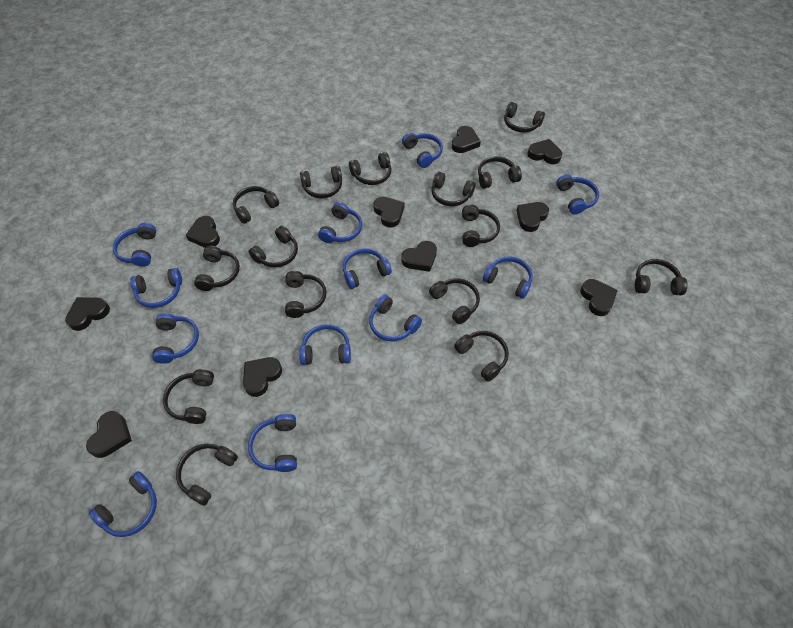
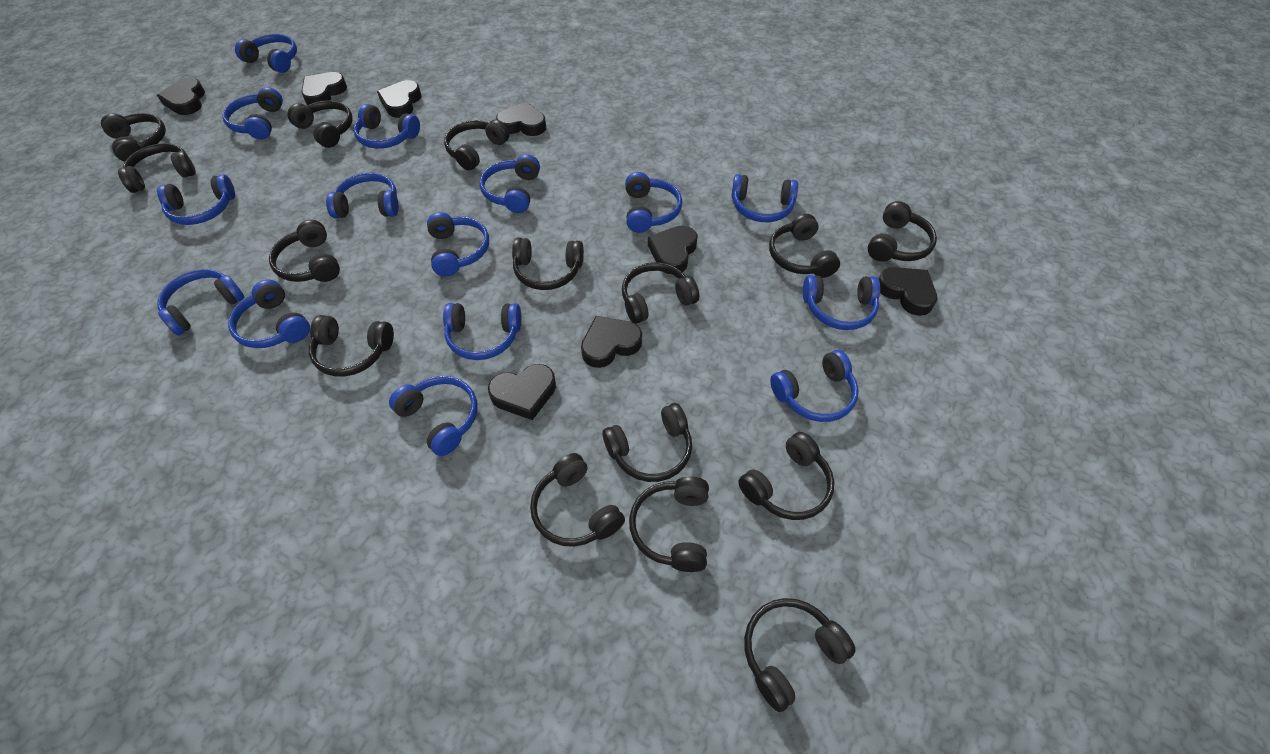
black heart: [65,297,110,331] [86,411,132,458] [186,216,220,248] [243,357,282,397] [373,197,404,228] [401,241,437,272] [452,126,481,153] [516,202,549,232] [528,139,562,164] [580,279,618,316] = 10 -> [157,78,205,115] [302,72,347,105] [377,80,422,118] [488,364,556,420] [496,102,546,136] [581,316,642,368] [648,226,698,274] [879,267,937,316] = 8
blue headphones: [89,471,157,537] [113,223,156,267] [130,268,182,308] [152,313,199,364] [248,414,297,472] [299,324,351,365] [318,202,362,243] [343,248,392,289] [369,295,422,341] [402,132,443,168] [483,256,533,299] [556,174,599,214] = 12 -> [157,174,235,225] [158,269,245,336] [222,87,283,139] [228,280,310,348] [235,34,297,73] [326,173,399,218] [354,104,420,149] [389,376,478,456] [427,212,489,276] [443,303,521,360] [479,154,540,213] [625,172,682,233] [731,174,798,222] [770,350,859,422] [803,275,880,330] = 15

